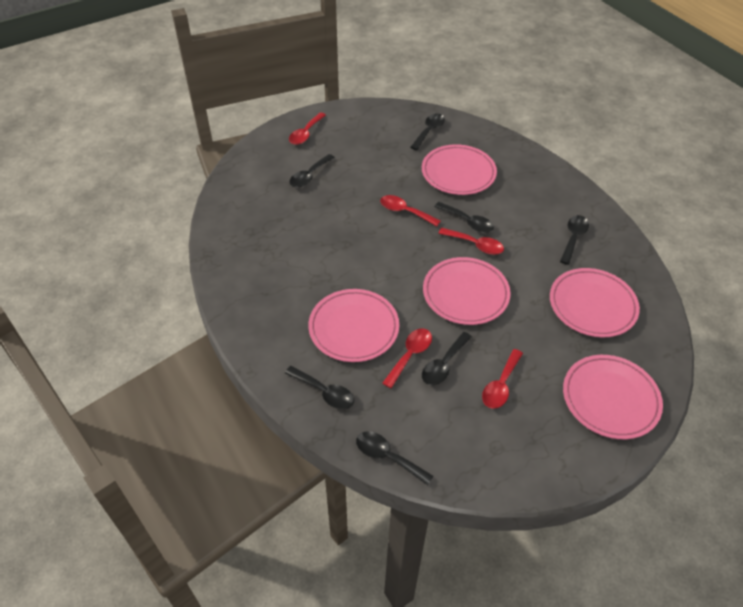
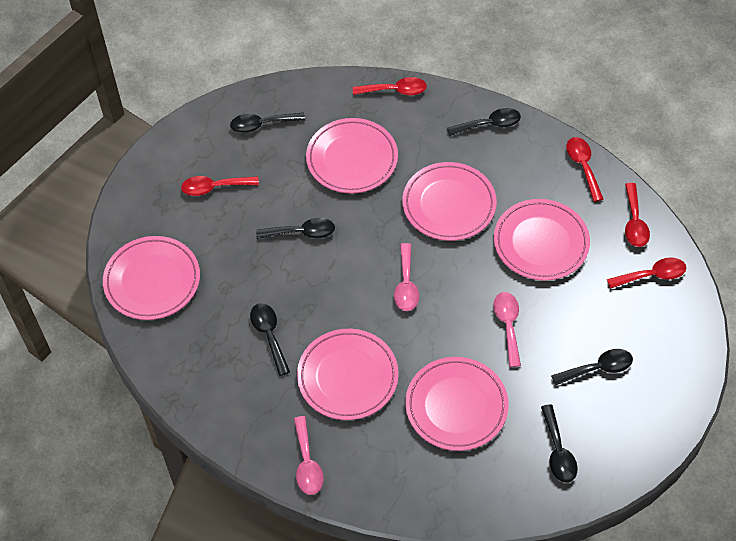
black spoon: [285,366,354,409] [289,154,335,188] [356,431,434,485] [410,113,445,150] [422,332,472,385] [434,202,494,233] [560,215,589,265] = 7 -> [230,113,305,133] [250,303,290,376] [256,218,335,239] [447,108,521,136] [541,404,578,483] [551,349,633,386] = 6
pink plate: [308,289,399,362] [422,144,497,195] [423,257,511,325] [550,268,640,337] [563,355,663,439] = 5 -> [103,236,200,320] [297,329,399,420] [306,118,398,194] [402,162,497,241] [405,357,509,451] [494,199,590,281] = 6
pink spoon: none = 0 -> [294,416,324,495] [394,243,419,311] [493,292,521,367] = 3

